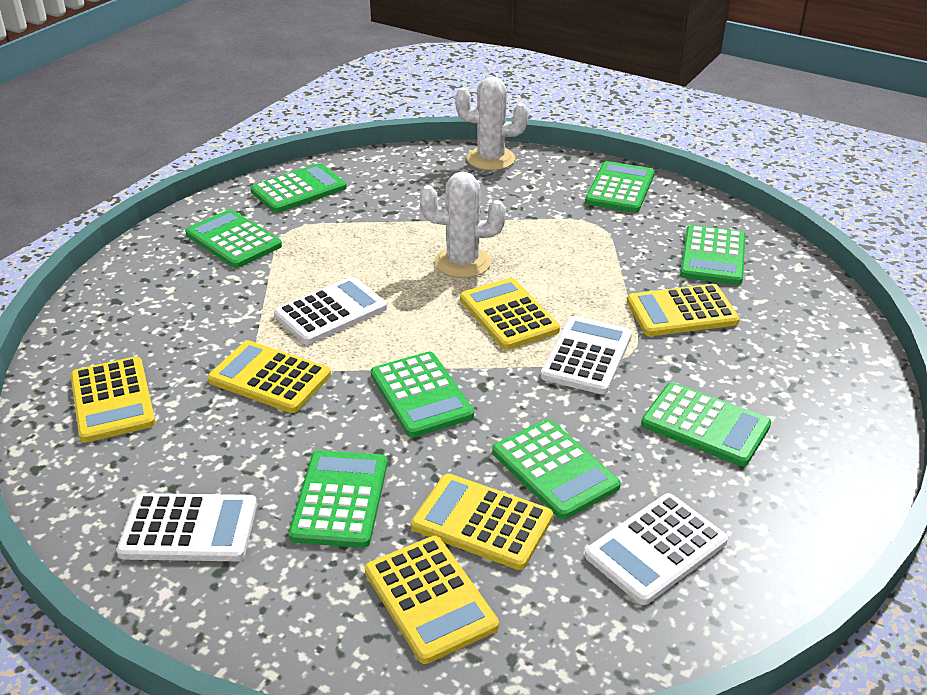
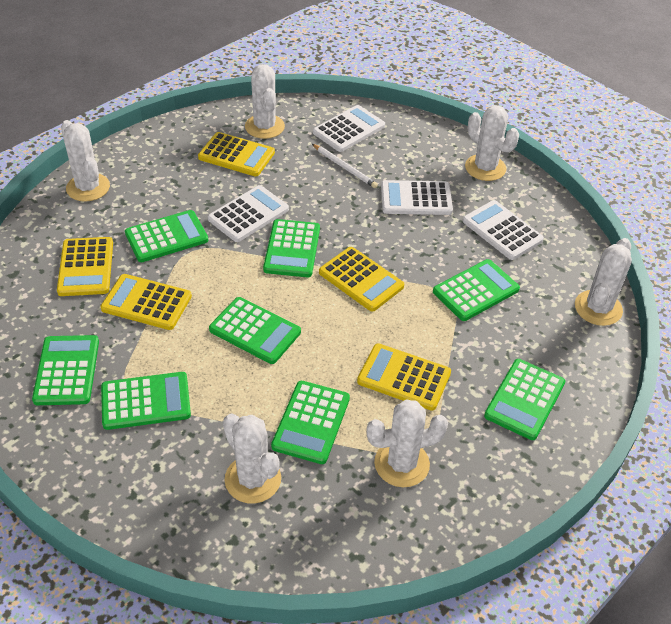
white cactus: [420,172,506,278] [455,76,529,170] = 2 -> [61,120,110,202] [223,414,281,504] [245,64,285,139] [366,399,448,487] [465,105,519,181] [575,238,632,326] = 6
white pencil: none = 0 -> [312,144,378,188] = 1
yellow calculator: [70,357,156,443] [208,340,331,413] [365,536,499,664] [411,474,553,570] [460,278,560,350] [627,284,740,336] = 6 -> [57,237,113,296] [100,274,192,330] [198,132,275,176] [319,247,404,312] [357,343,451,411] = 5

